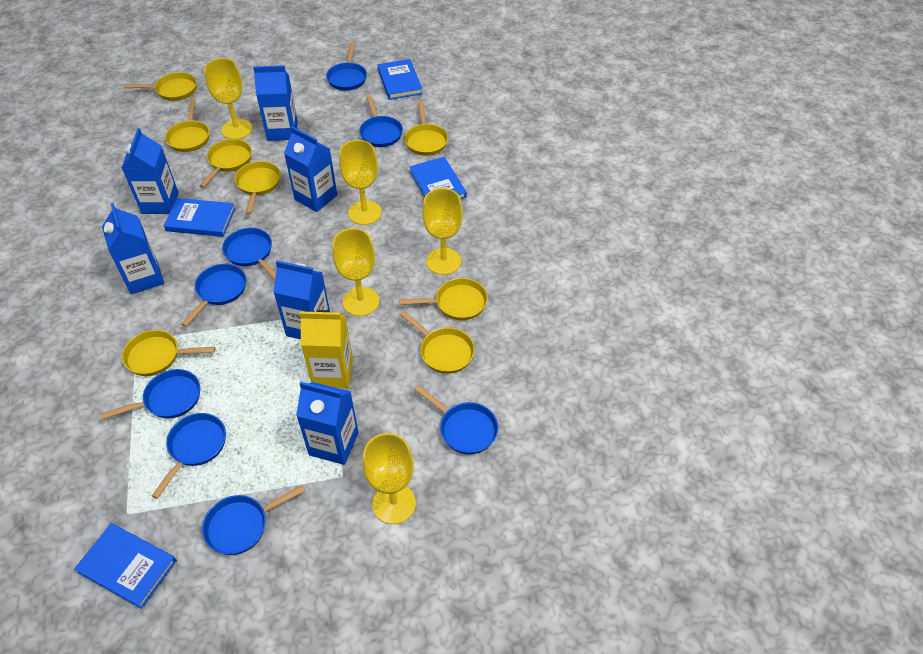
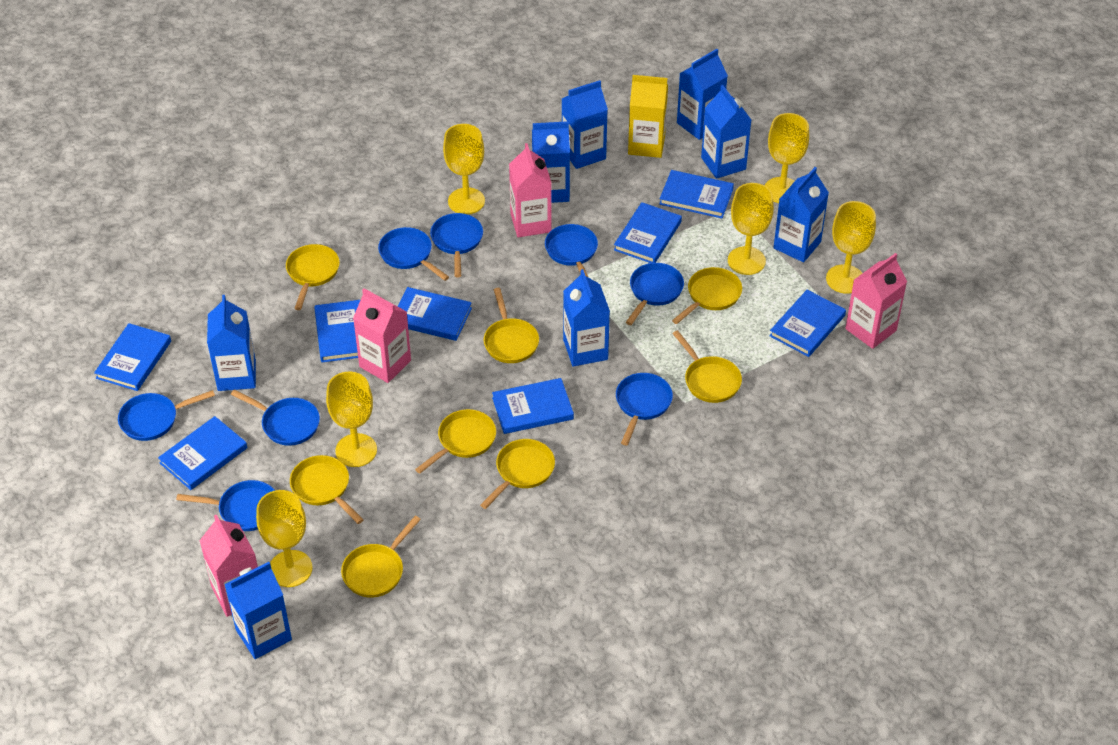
blue book: [74,523,177,609] [163,198,235,237] [378,59,423,100] [410,157,467,199] = 4 -> [94,323,171,391] [158,416,247,490] [314,300,360,362] [398,287,472,341] [492,378,574,434] [614,202,682,263] [659,170,734,218] [769,290,846,357] = 8
blue carton: [102,203,164,294] [121,128,179,214] [253,65,298,141] [273,261,330,339] [284,126,337,212] [296,381,359,465] = 6 -> [207,295,256,391] [224,562,292,659] [532,121,570,203] [562,80,608,169] [563,269,610,367] [677,49,728,140] [701,85,751,179] [773,167,829,262] = 8
pink carton: none = 0 -> [200,514,258,617] [353,288,411,383] [509,143,552,237] [845,253,907,349] = 4
yellow goblet: [204,58,252,139] [332,228,379,316] [339,140,382,225] [362,433,416,524] [422,188,463,275] = 5 -> [256,490,313,587] [326,372,377,467] [443,124,485,214] [728,183,774,275] [764,113,809,203] [826,201,876,294] = 6

